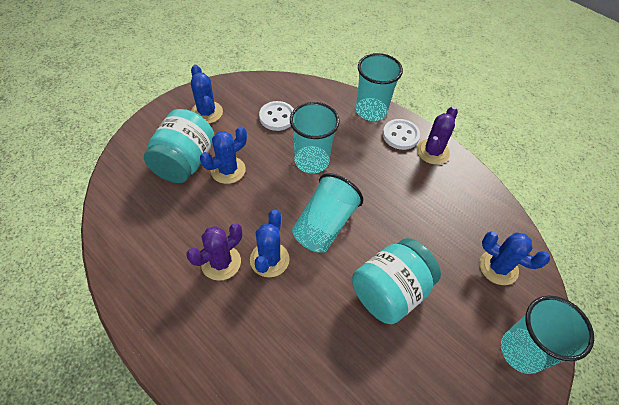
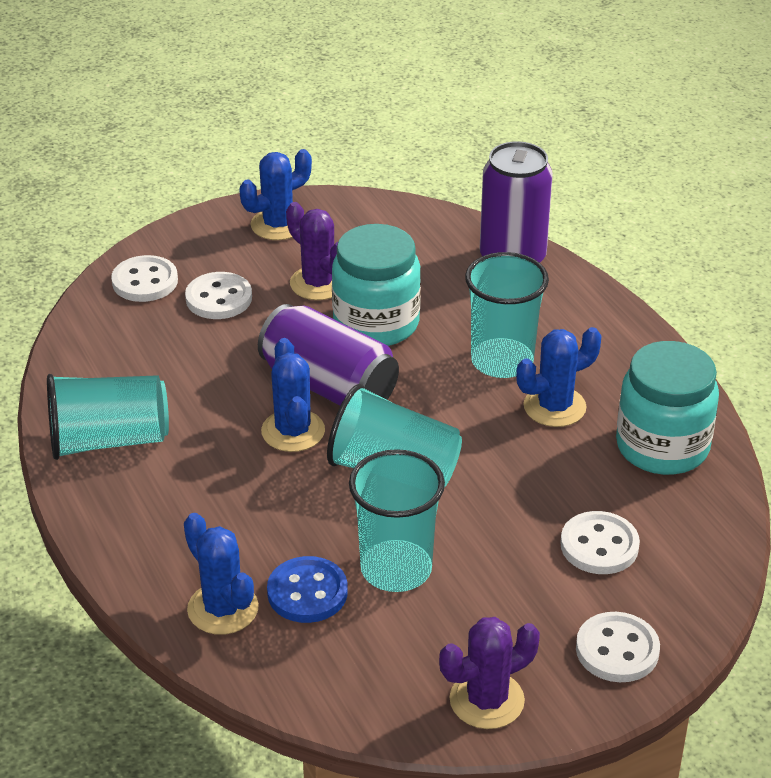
blue button: none = 0 -> [267,556,348,623] = 1
purple can: none = 0 -> [258,304,399,406] [480,141,553,263] = 2
white button: [259,101,294,131] [383,119,420,150] = 2 -> [111,255,178,302] [185,272,252,319] [560,511,640,574] [576,612,660,682] = 4

